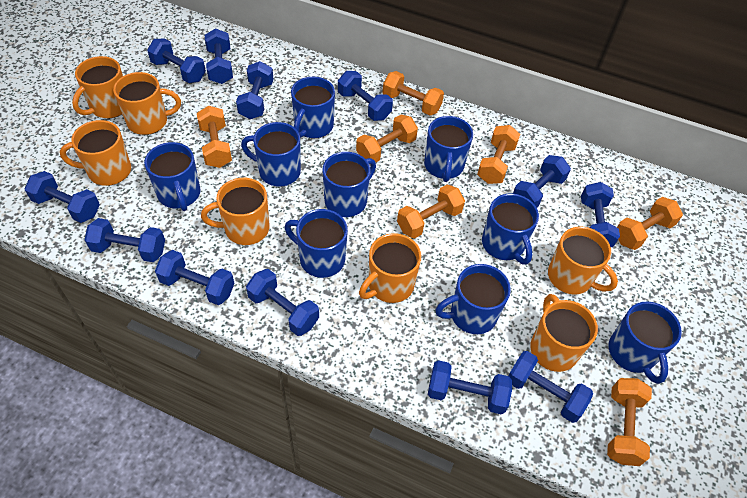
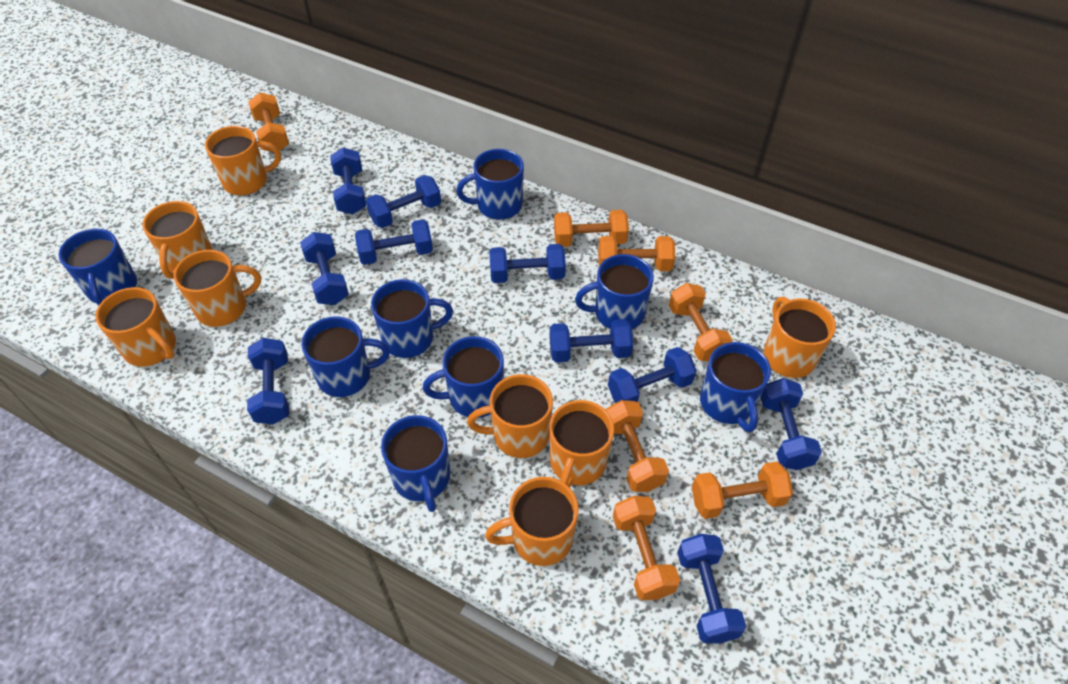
blue dumbbell: [25,171,100,223] [85,218,165,262] [147,39,206,83] [155,250,234,305] [205,28,233,84] [236,61,273,119] [246,269,319,336] [338,71,393,121] [428,360,512,415] [508,351,593,423] [513,155,571,208] [581,182,620,247] = 12 -> [247,338,289,424] [300,232,349,305] [330,147,366,214] [355,219,433,265] [366,175,441,228] [489,244,566,283] [549,319,633,363] [608,347,697,403] [677,534,746,643] [761,378,822,470] = 10
blue mug: [144,142,201,211] [241,122,301,187] [285,209,348,278] [291,77,335,138] [323,152,376,217] [424,116,473,182] [435,264,511,334] [482,194,539,265] [608,302,682,384] = 9 -> [58,229,137,305] [301,316,390,397] [371,279,453,358] [381,415,450,512] [422,336,504,418] [456,149,524,220] [575,254,654,329] [700,342,771,432] = 8
orange mug: [60,120,131,186] [72,56,123,118] [113,72,181,135] [201,178,270,245] [359,233,421,303] [530,294,598,372] [548,227,618,295] = 7 -> [95,287,176,367] [142,201,213,279] [174,250,261,327] [205,126,281,196] [467,374,553,458] [485,477,579,566] [549,400,614,488] [763,297,836,378] = 8

